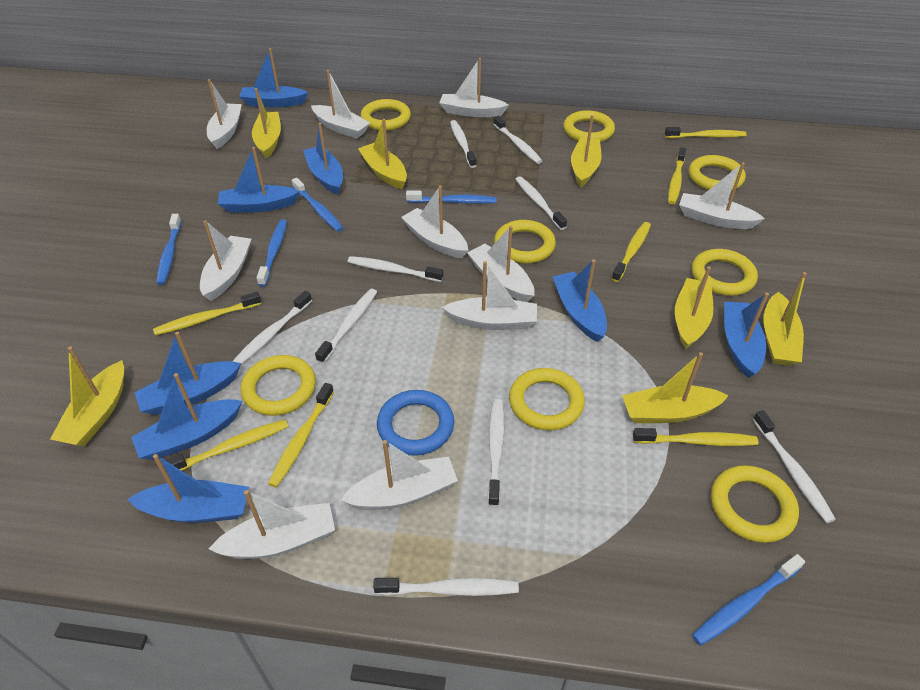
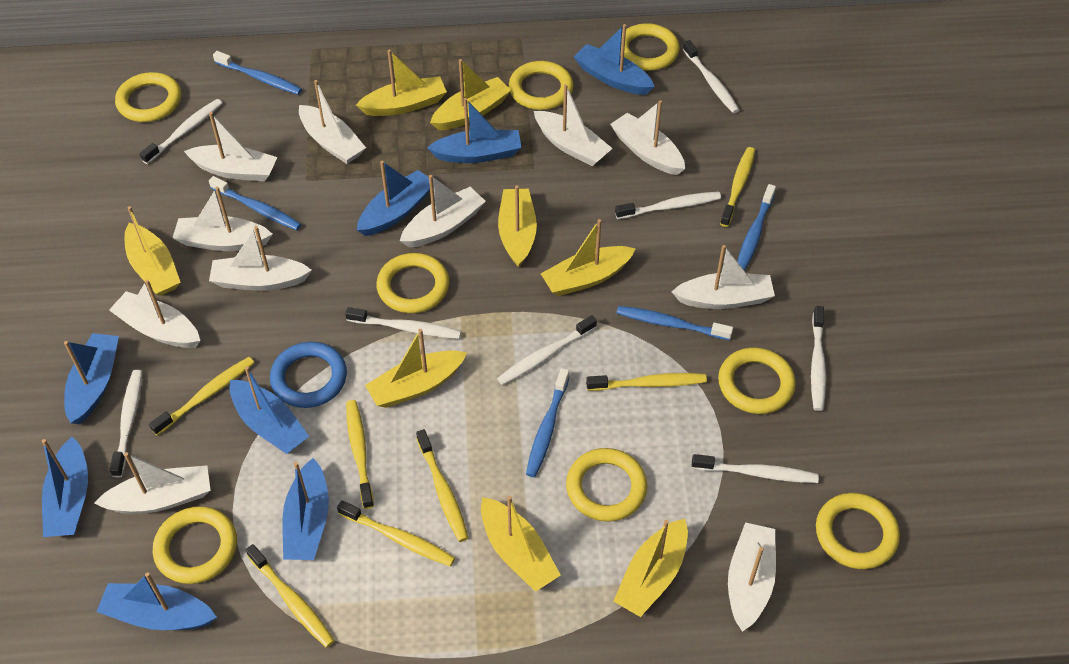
white boat: [200,220,251,301] [207,79,242,149] [209,490,335,559] [311,70,370,139] [340,440,458,510] [401,186,468,258] [439,58,509,117] [442,261,537,330] [467,226,535,302] [679,162,765,229] = 10 -> [95,452,211,514] [109,279,200,348] [172,187,273,251] [184,112,277,182] [209,226,312,291] [299,80,366,164] [400,175,486,247] [534,84,613,166] [610,100,685,175] [672,245,775,309] [728,522,776,632] = 11
white toothbrush: [232,291,312,364] [315,289,377,364] [348,256,443,282] [373,578,519,596] [450,120,477,168] [488,399,504,507] [493,116,542,164] [515,176,567,230] [753,410,836,523] = 9 -> [110,370,142,477] [140,99,222,164] [345,307,461,339] [497,315,597,385] [615,192,721,219] [683,40,739,113] [692,454,819,483] [811,306,826,411] = 8
yellow boat: [50,346,124,446] [252,88,281,159] [358,119,407,189] [571,115,602,187] [622,352,729,423] [675,267,713,349] [763,272,807,366] = 7 -> [124,206,181,296] [356,49,447,116] [365,329,467,408] [430,59,511,130] [481,496,561,592] [498,185,537,267] [541,219,636,296] [614,519,688,617] = 8

